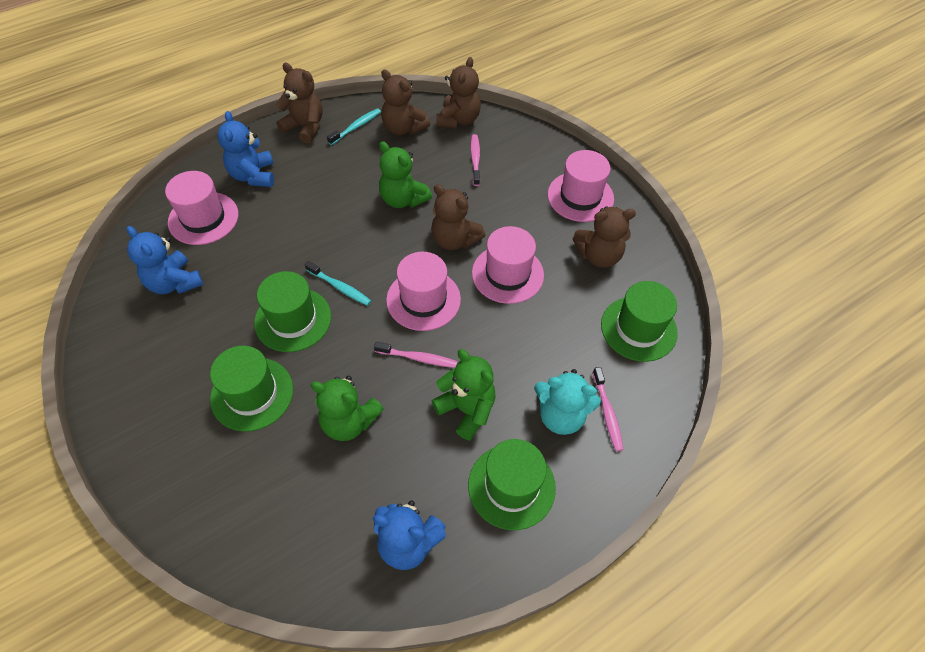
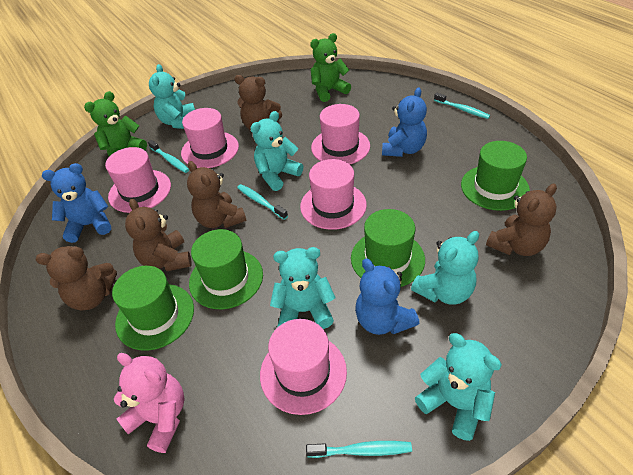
green teddy bear: [311,376,384,441] [379,141,432,208] [432,349,496,441] = 3 -> [84,91,147,157] [310,33,351,102] = 2
pink hat: [165,171,238,245] [386,252,461,331] [472,226,544,304] [547,150,614,222] = 4 -> [105,147,171,213] [181,108,239,168] [260,319,347,415] [300,159,367,230] [311,104,370,164] = 5
pink teddy bear: none = 0 -> [114,353,185,453] = 1
pink toothbrush: [374,342,458,368] [470,134,480,186] [593,367,624,451] = 3 -> none = 0
turquoise teddy bear: [534,369,601,435] = 1 -> [149,64,195,129] [250,111,303,191] [270,247,336,329] [411,231,479,305] [415,333,502,441] = 5
turquoise toothbrush: [305,261,371,306] [327,108,381,145] = 2 -> [148,140,189,173] [237,184,288,220] [306,441,412,458] [434,93,490,119] = 4

